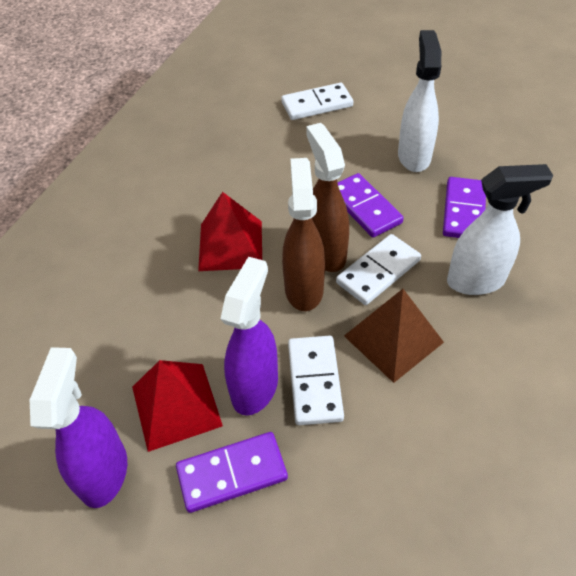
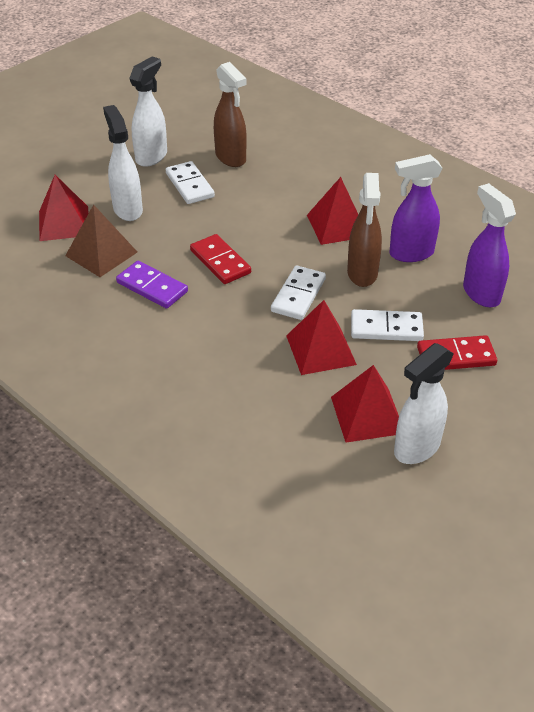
purple domino: [176,432,288,513] [337,173,404,237] [443,177,486,238] = 3 -> [116,261,188,309] = 1
red domino: none = 0 -> [190,234,251,284] [417,335,497,370] = 2
red pyramid: [132,360,223,452] [198,192,262,271] = 2 -> [39,175,89,241] [286,300,357,375] [307,177,358,245] [331,365,399,443] = 4
white spray bottle: [398,30,441,172] [447,164,553,295] = 2 -> [103,105,143,221] [129,57,167,167] [394,343,454,464] = 3

